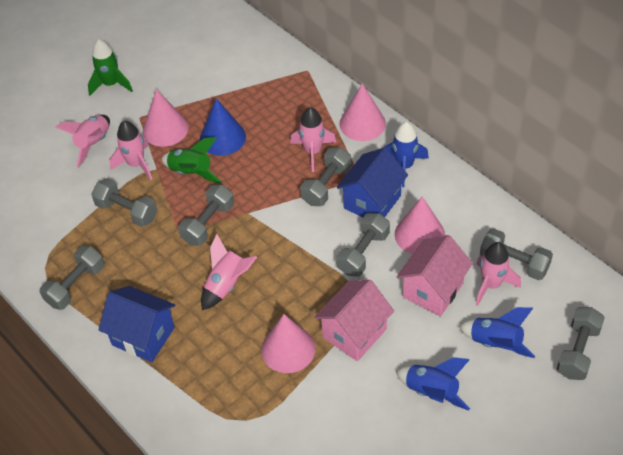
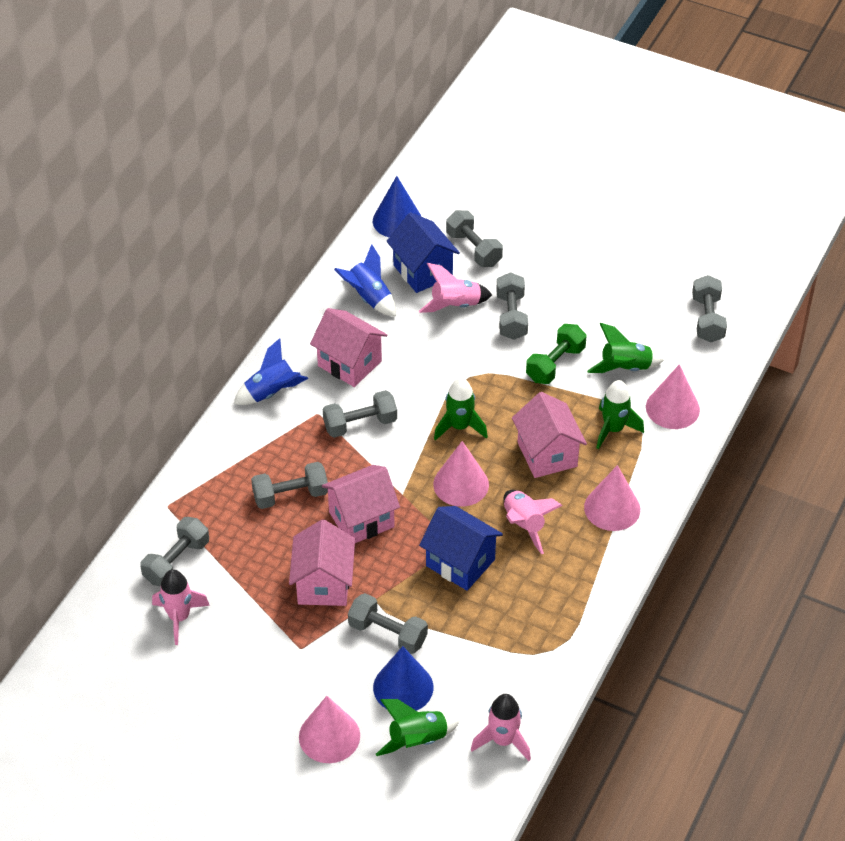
blue cone: [200,98,246,156] = 1 -> [373,176,421,237] [373,646,433,711] = 2
blue rocket: [384,122,429,187] [396,357,470,411] [459,307,535,358] = 3 -> [234,338,308,405] [334,244,396,317] = 2
green dumbbell: none = 0 -> [526,324,587,384] = 1
green rocket: [88,39,133,96] [161,137,222,184] = 2 -> [376,699,459,756] [434,378,488,441] [587,323,664,373] [596,380,644,449] = 4
pink house: [314,280,394,361] [397,235,473,316] = 2 -> [289,519,355,606] [310,308,388,387] [322,465,400,543] [512,392,587,478] = 4
pink rocket: [55,115,110,167] [109,121,152,180] [201,234,257,310] [290,107,336,172] [475,242,521,306] = 5 -> [152,569,210,645] [419,263,492,313] [471,694,531,761] [503,490,562,554] = 4

